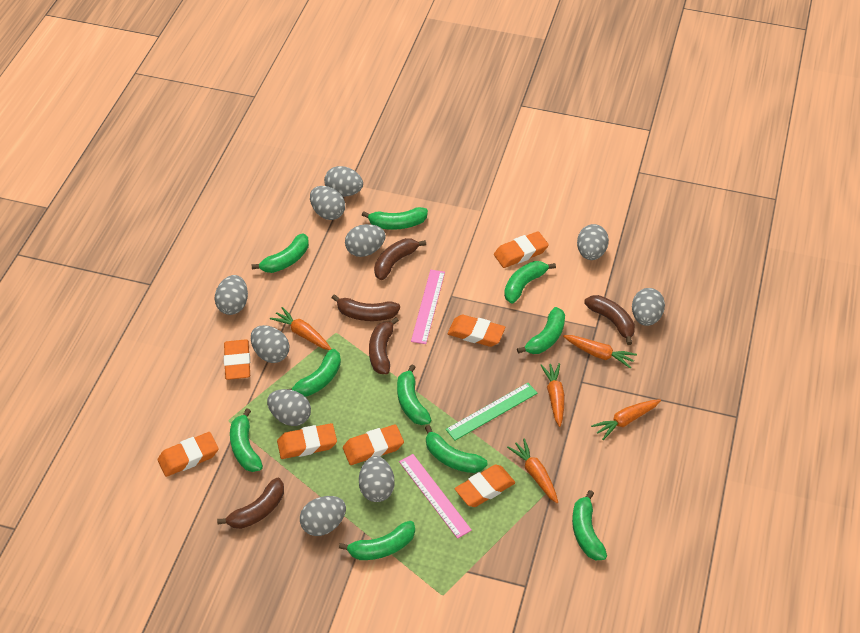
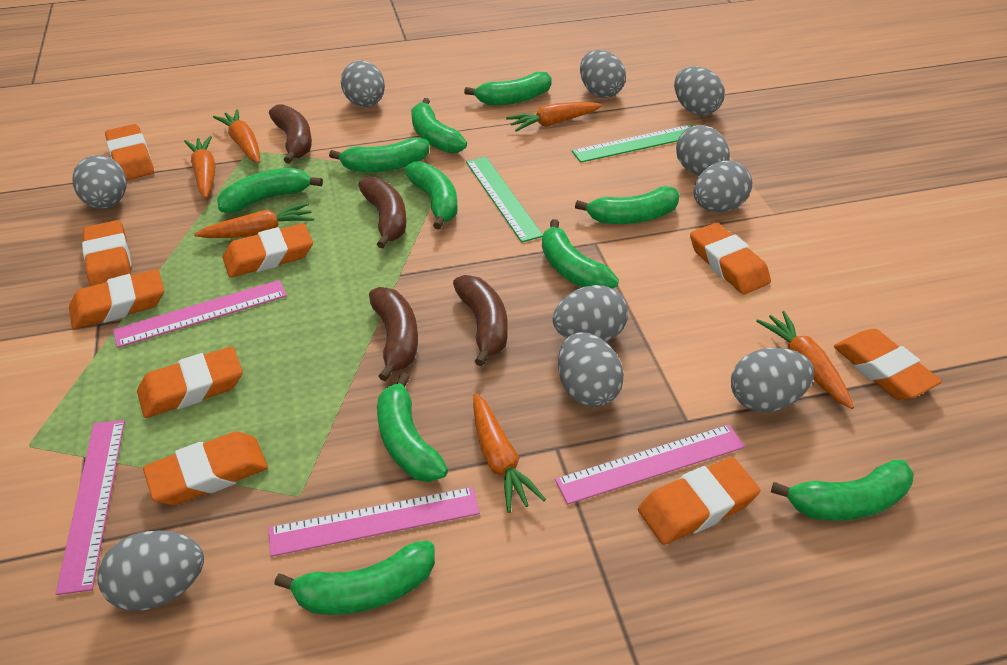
brown banana: [217,478,284,529] [332,294,400,321] [369,317,399,374] [374,238,426,280] [584,295,635,345] = 5 -> [269,104,312,164] [358,177,406,248] [369,287,418,382] [453,275,508,366] = 4
green ruler: [446,383,538,440] = 1 -> [466,157,543,242] [572,125,692,163] = 2
orange carrot: [270,307,331,350] [507,439,558,503] [540,363,565,427] [563,335,637,368] [591,399,661,440] = 5 -> [184,136,216,198] [194,203,314,238] [213,109,260,163] [473,393,546,513] [506,102,602,132] [756,311,854,409] = 6
orange eraser: [158,432,219,477] [224,339,250,380] [277,423,337,459] [343,424,404,465] [448,315,505,347] [455,465,515,507] [494,231,549,268] = 7 -> [69,269,164,329] [82,220,132,286] [105,124,154,180] [137,346,243,418] [143,431,268,505] [223,223,313,277] [638,457,760,545] [690,223,771,294] [834,329,942,400] = 9
pink ruler: [399,454,472,539] [411,270,445,344] = 2 -> [56,420,125,595] [113,280,287,348] [268,487,480,557] [555,425,745,505] = 4

